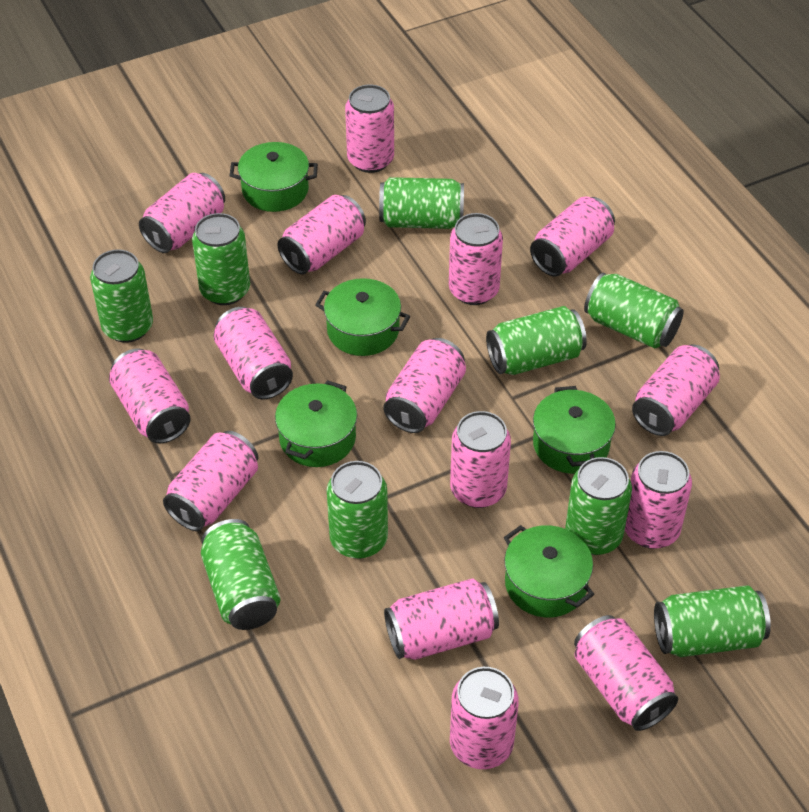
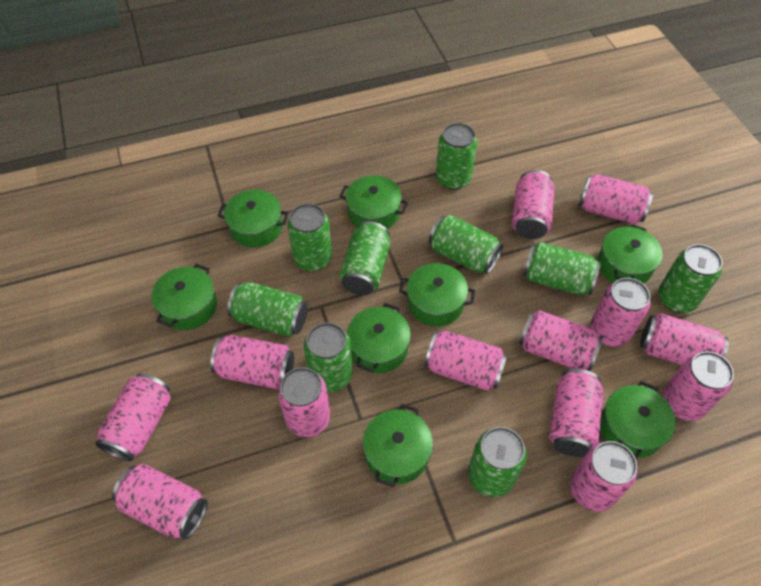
green pot: [229,142,318,212] [275,380,357,467] [315,278,410,356] [504,525,594,617] [533,386,616,474] = 5 -> [152,264,217,330] [218,190,289,248] [339,175,408,229] [347,303,411,373] [363,404,433,487] [399,263,475,326] [598,224,663,284] [600,381,676,459] = 8
pink can: [109,348,191,444] [139,173,225,253] [163,431,258,531] [213,307,293,399] [277,195,366,274] [345,84,394,173] [383,338,466,433] [384,578,499,660] [449,213,503,305] [450,411,511,508] [450,667,519,769] [530,197,615,277] [574,615,678,731] [625,451,692,549] [632,344,720,436] = 15 -> [95,373,171,461] [112,464,208,540] [211,335,294,389] [278,367,330,437] [425,331,507,391] [512,170,554,239] [519,310,603,371] [549,369,604,457] [570,441,638,511] [579,174,653,224] [590,278,650,347] [640,313,729,365] [663,351,734,421] = 13

